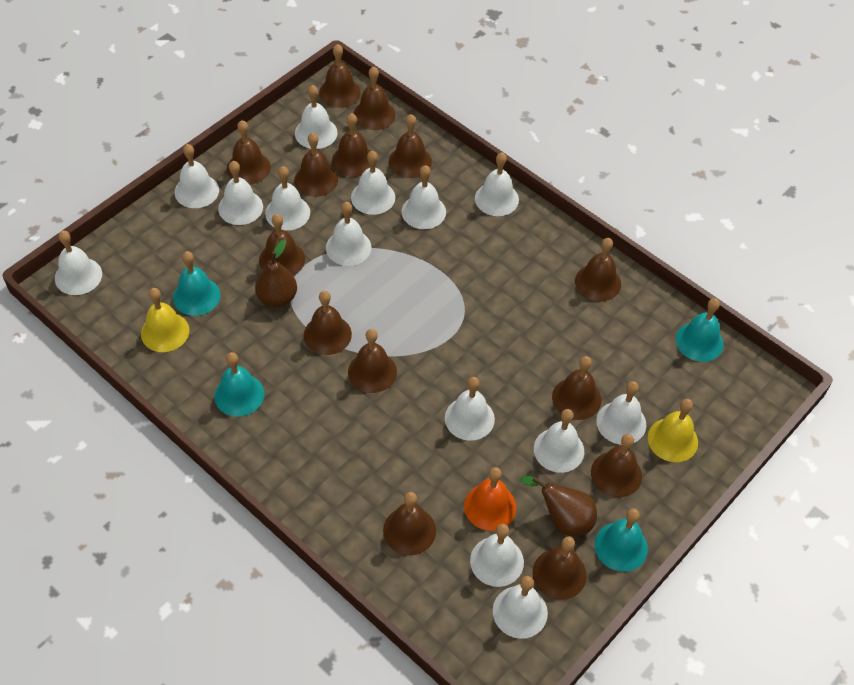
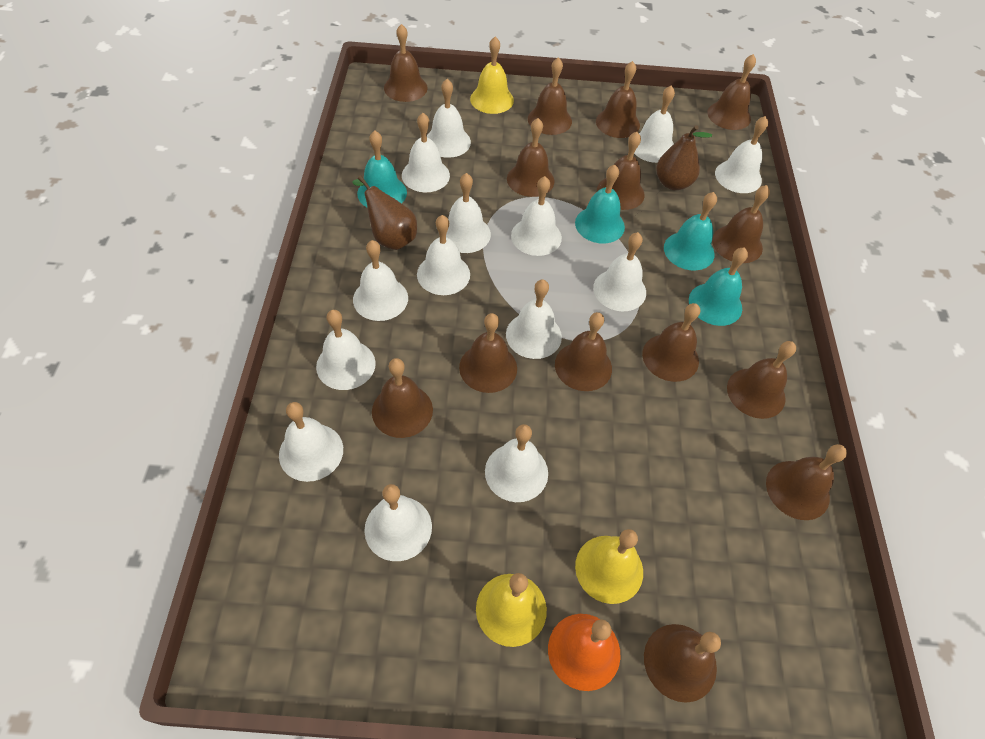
yellow bell: [141,288,190,352] [648,399,698,462] = 2 -> [470,36,514,114] [476,573,547,647] [575,529,643,604] = 3

